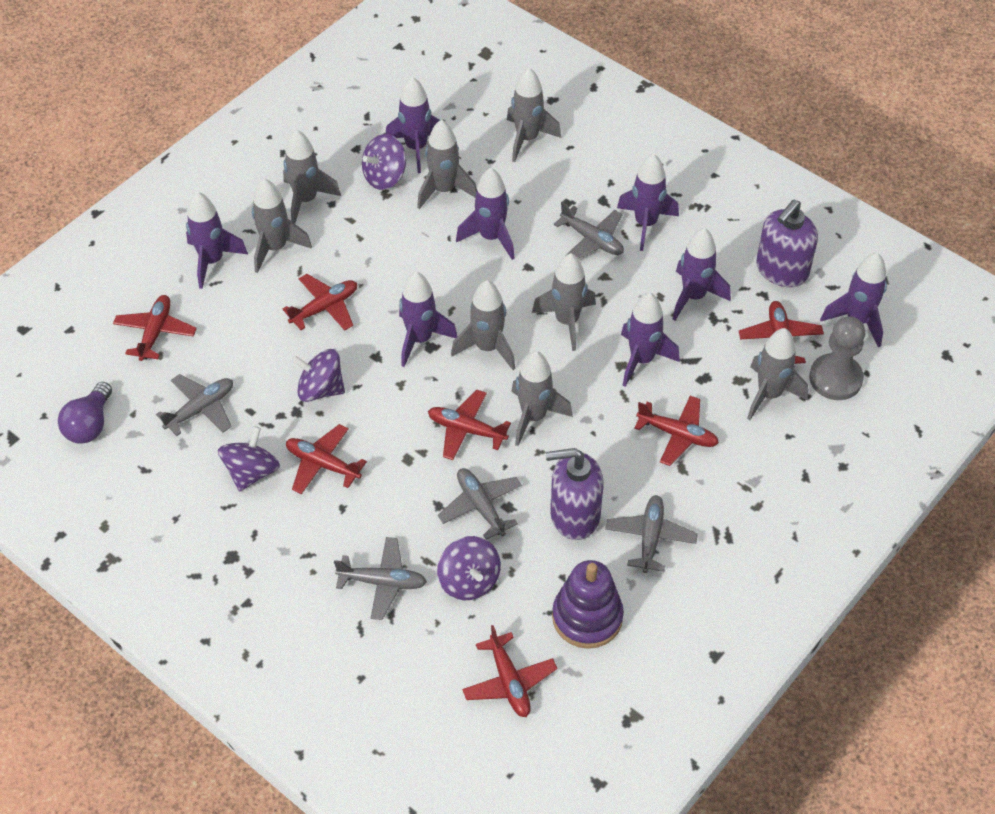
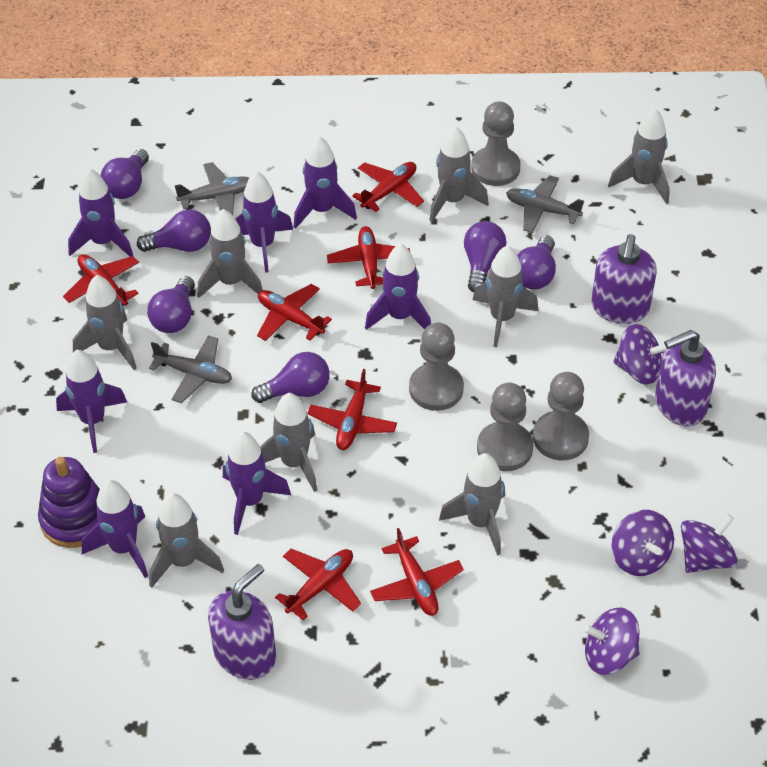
grey pawn: [809,316,865,400] = 1 -> [409,323,464,411] [471,101,520,186] [477,383,533,471] [533,372,589,460] = 4
grey plane: [156,374,233,436] [334,537,427,620] [438,468,522,540] [553,201,624,259] [605,495,698,573] = 5 -> [149,335,232,403] [174,162,249,215] [506,175,584,233] = 3
purple light bulb: [58,382,112,444] = 1 -> [101,149,149,199] [137,209,211,252] [147,276,195,333] [251,352,330,403] [464,221,507,292] [517,235,556,290] = 6
purple rocket: [186,192,248,289] [386,77,440,173] [399,272,458,367] [456,168,515,260] [617,154,679,251] [621,293,680,387] [673,228,731,321] [820,253,887,347] = 8 -> [56,350,127,453] [68,168,133,257] [82,480,148,578] [223,432,291,535] [235,171,293,273] [294,136,357,229] [365,244,431,330] = 7
purple soap dispenser: [546,448,603,540] [756,200,818,287] = 2 -> [208,564,276,680] [591,234,657,324] [655,330,716,426] = 3

